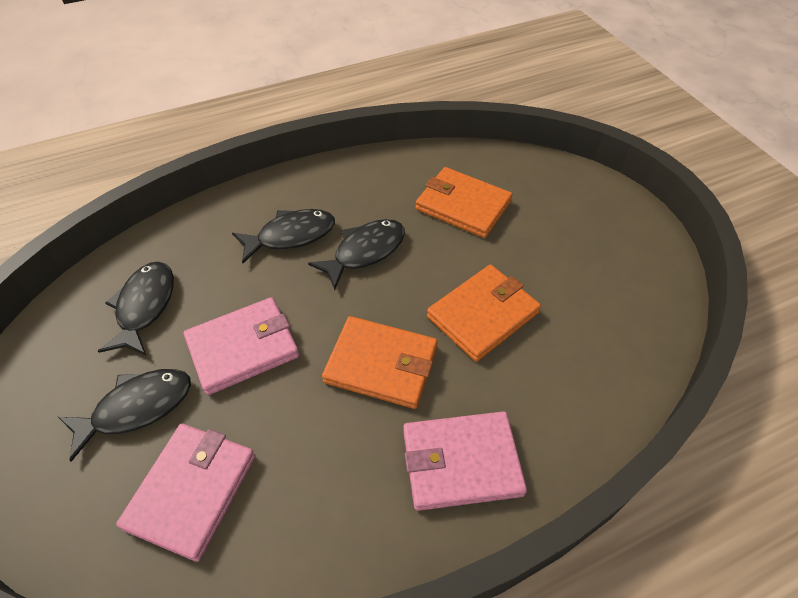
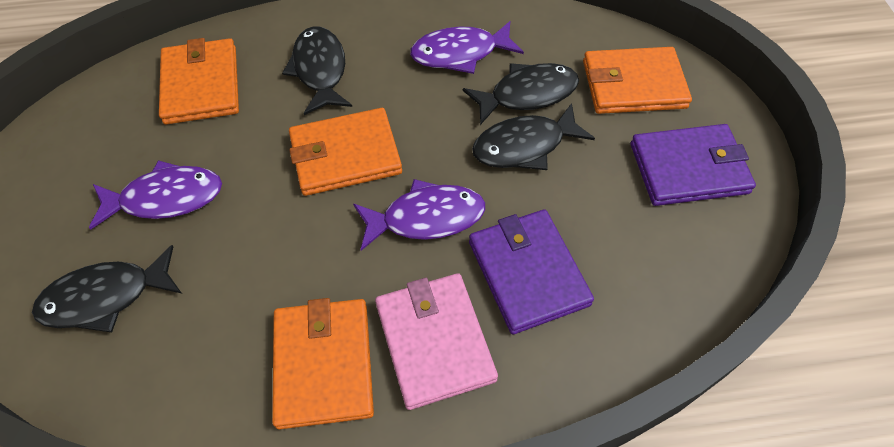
orange wallet: [322,316,438,409] [416,167,513,238] [427,265,541,362] = 3 -> [159,38,239,124] [272,298,374,429] [289,108,402,196] [583,47,692,114] = 4
pink wallet: [116,423,255,562] [184,297,299,395] [403,411,527,511] = 3 -> [375,273,498,410] = 1
purple fish: none = 0 -> [89,160,222,230] [353,179,485,251] [410,21,524,74] = 3
purple wallet: none = 0 -> [469,209,594,334] [631,124,756,206] = 2

